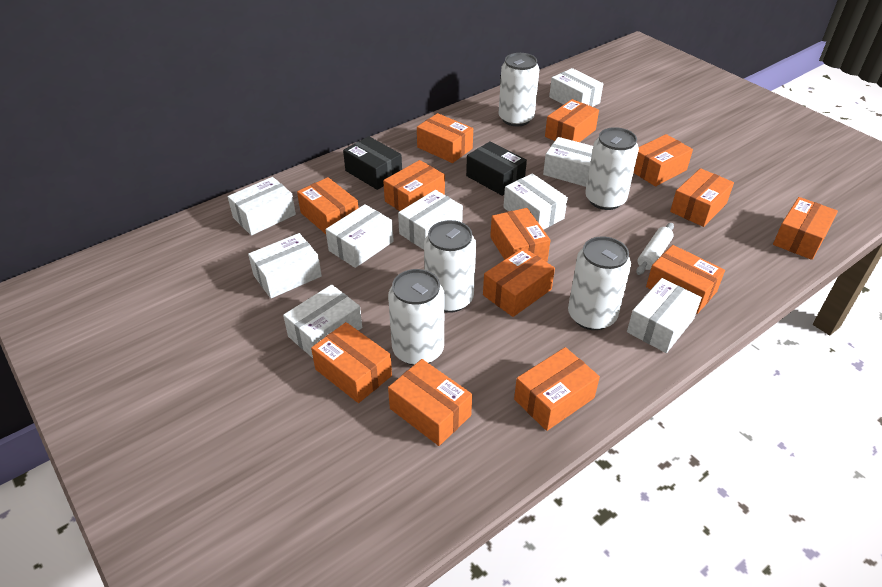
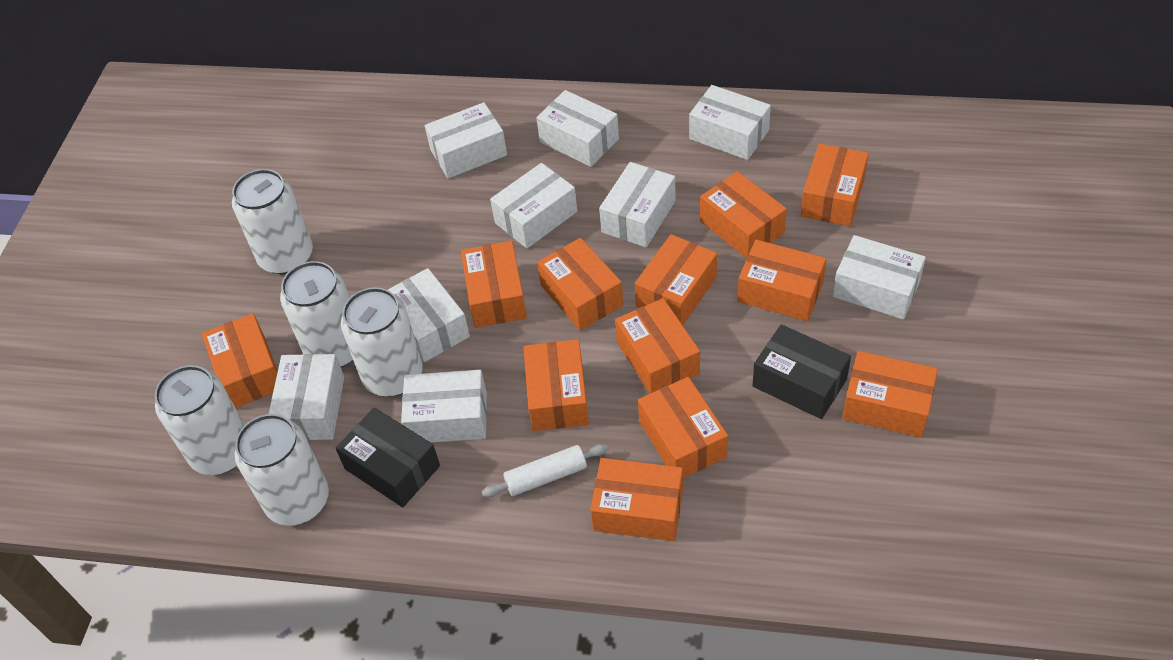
orange box: [297,177,358,234] [311,322,392,403] [383,160,445,211] [388,359,472,446] [417,113,473,163] [483,248,555,317] [490,208,551,262] [514,347,600,431] [545,99,599,142] [634,134,693,186] [646,245,725,314] [670,168,734,227] [773,197,838,260] = 13 -> [202,314,278,408] [461,241,527,328] [524,339,589,431] [537,238,623,331] [590,458,683,541] [615,298,700,394] [635,234,717,325] [638,377,728,478] [700,171,787,259] [738,240,826,321] [801,143,869,226] [842,351,938,437] = 12

